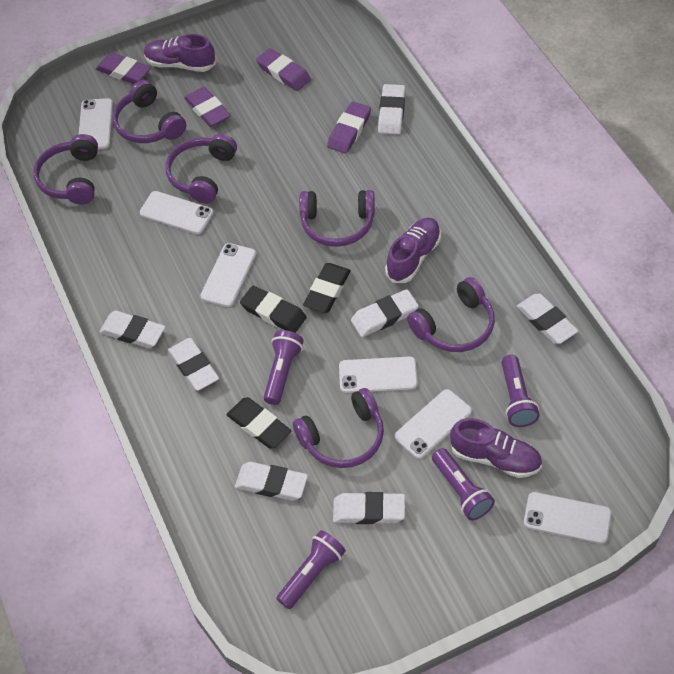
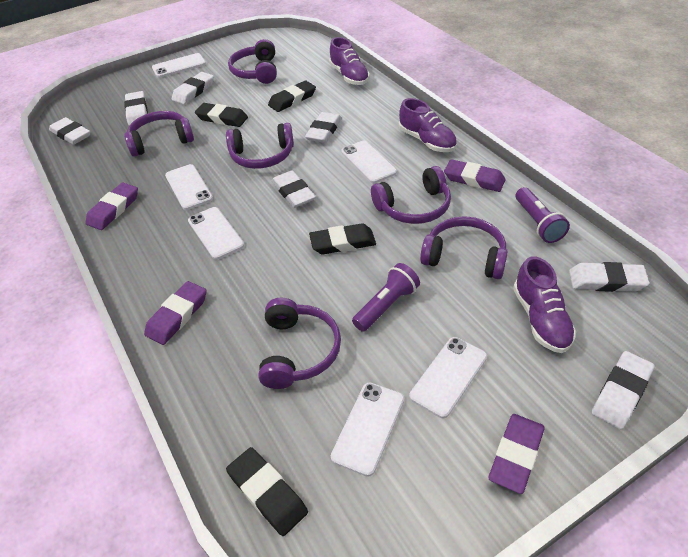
black eraser: [226,397,291,448] [240,286,307,333] [303,263,351,313] = 3 -> [195,103,248,127] [226,447,308,536] [268,80,316,112] [309,223,376,254] = 4
purple flashlight: [264,330,304,405] [276,530,346,609] [432,448,495,520] [502,355,540,427] = 4 -> [352,263,420,332] [516,187,570,243] = 2

